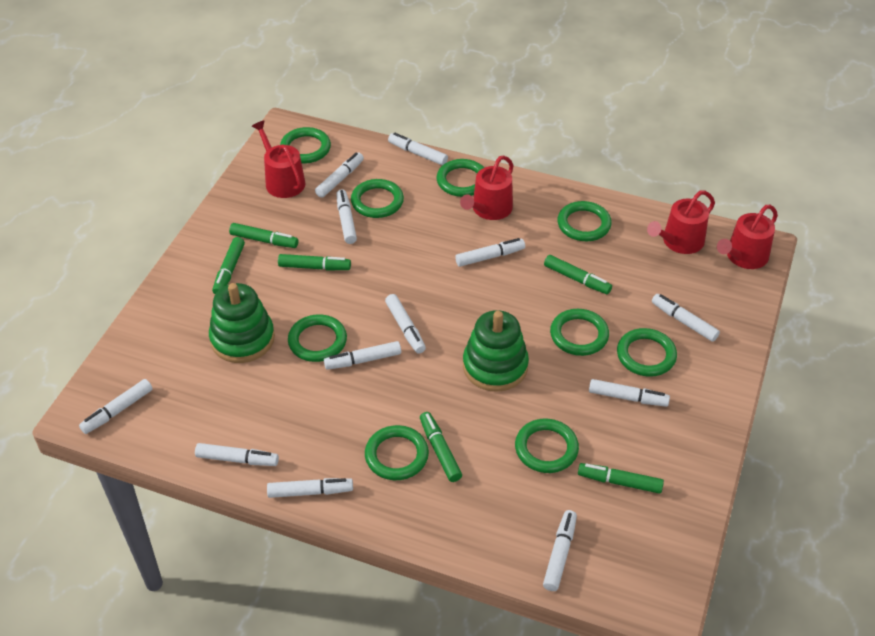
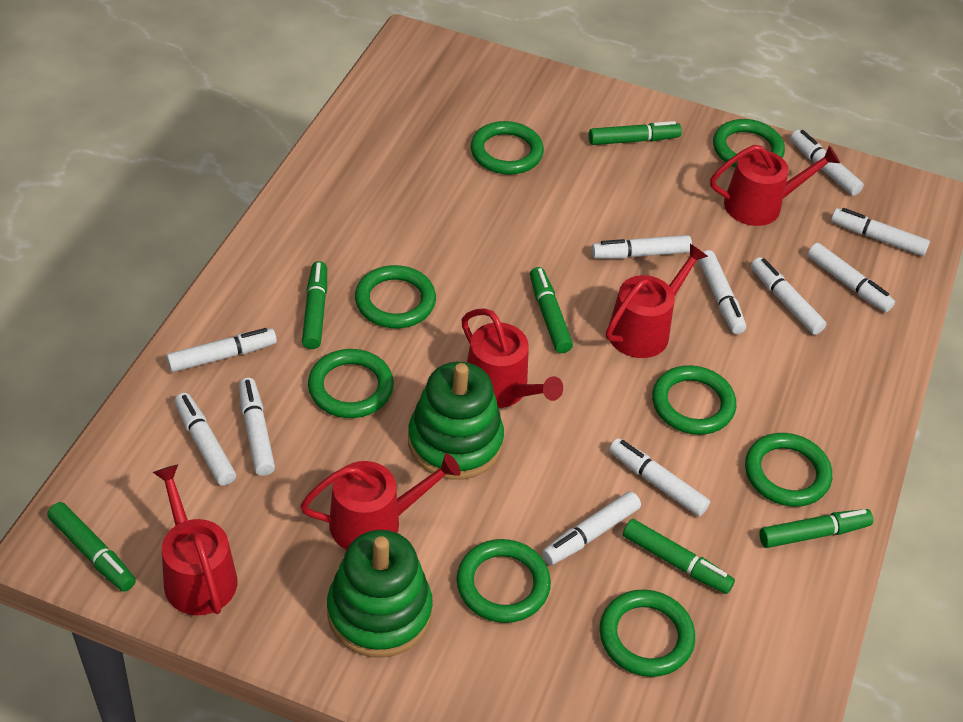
green ring: [280,127,331,163] [288,314,347,362] [351,179,404,218] [365,425,429,480] [436,159,484,197] [515,419,579,473] [550,309,609,356] [557,201,612,241] [617,328,677,377] = 9 -> [308,349,394,418] [355,265,436,328] [456,539,551,623] [471,121,544,175] [600,589,695,677] [652,365,736,435] [713,119,785,168] [745,433,832,507] = 8
red watering can: [252,120,305,198] [460,155,513,220] [647,191,715,254] [717,205,778,269] = 4 -> [153,464,237,615] [300,453,461,550] [462,308,563,408] [606,244,708,358] [710,145,840,226] = 5
white marker: [79,379,153,434] [195,443,279,466] [267,478,353,498] [315,152,364,198] [324,341,401,370] [336,189,357,244] [385,294,426,354] [388,133,448,165] [455,238,525,267] [543,510,577,591] [589,379,670,407] [652,294,720,342] = 12 -> [166,328,277,372] [175,393,236,486] [239,378,275,476] [542,491,641,565] [591,235,692,259] [609,438,710,516] [698,250,746,334] [751,257,827,335] [790,130,864,196] [807,243,895,312] [831,208,930,256] = 11

